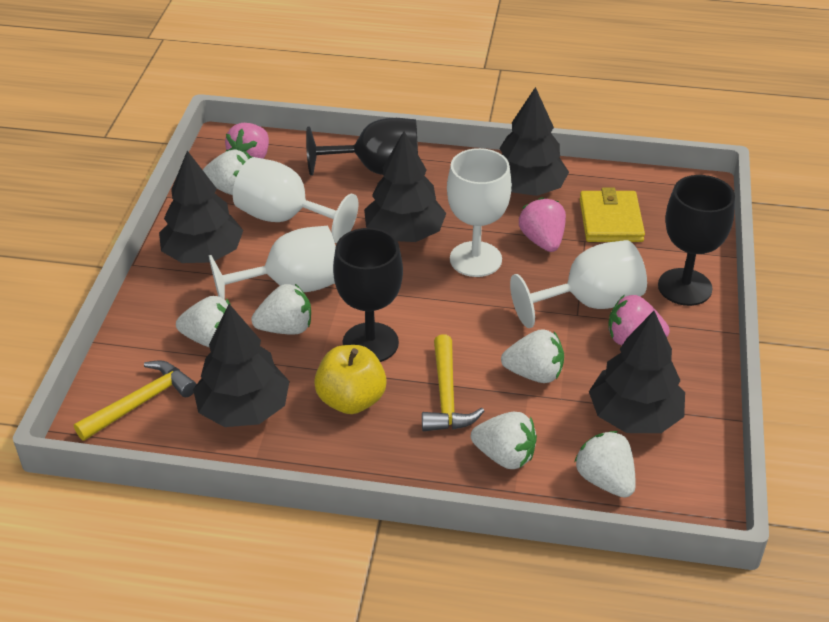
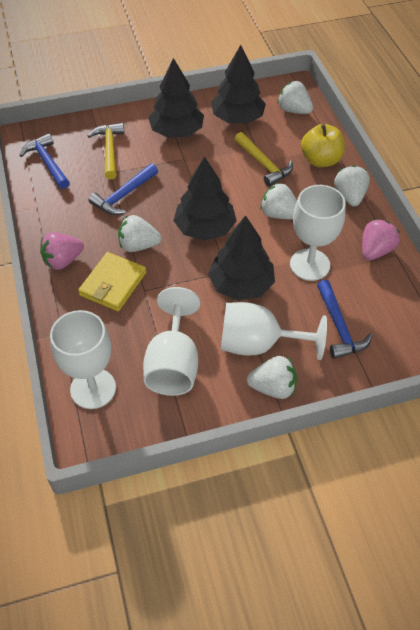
black goblet: [306,118,418,176] [333,228,403,362] [658,175,735,306] = 3 -> none = 0
black tree: [159,151,243,263] [193,304,290,427] [364,131,446,242] [499,87,569,196] [589,311,685,433] = 5 -> [148,58,204,138] [173,156,237,241] [208,215,275,301] [211,45,266,124] = 4
blue hammer: none = 0 -> [19,133,70,189] [88,163,158,215] [317,280,373,359] = 3
pink strawberry: [225,123,269,159] [519,197,566,252] [608,295,670,345] = 3 -> [40,232,84,270] [362,219,400,260] = 2
white strawberry: [176,296,231,347] [203,149,250,195] [251,284,311,335] [471,412,537,469] [501,329,564,383] [574,431,636,498] = 6 -> [118,215,162,252] [247,356,297,399] [260,183,297,219] [278,81,313,114] [334,165,370,207] = 5

